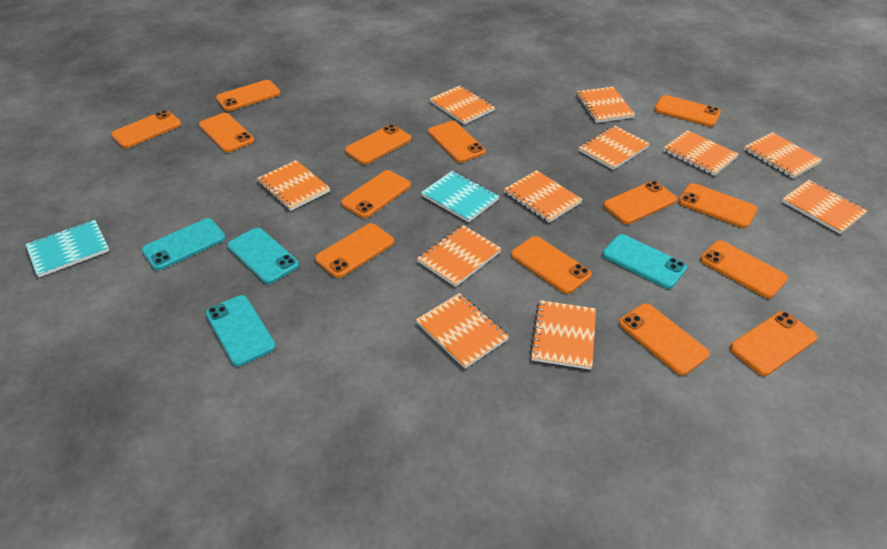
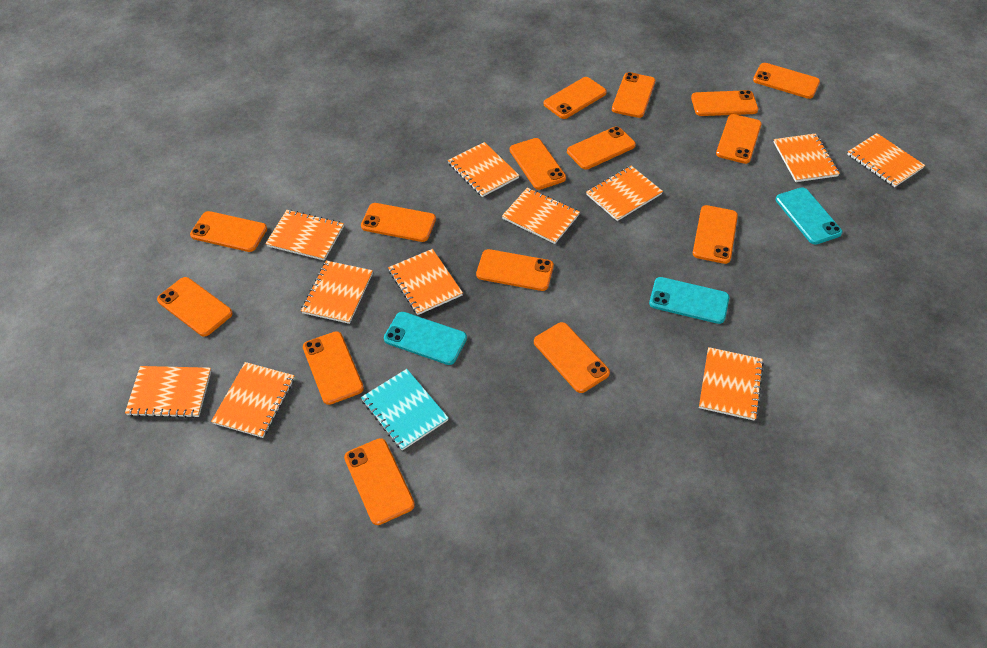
orange phone: [111,110,181,148] [199,113,254,152] [216,80,281,111] [315,223,394,278] [341,170,411,218] [345,124,411,165] [428,121,486,163] [511,236,591,294] [603,181,677,224] [619,303,710,375] [654,95,721,127] [678,183,758,228] [700,240,788,298] [730,311,817,376] = 14 -> [157,277,233,337] [190,211,267,252] [303,331,364,405] [344,438,415,525] [361,203,436,242] [476,249,554,291] [510,138,566,190] [534,322,610,393] [544,77,607,119] [567,126,636,170] [612,72,655,118] [691,90,758,116] [693,205,738,264] [716,114,762,164] [753,63,820,99] = 15
turquoise notebook: [25,220,109,277] [421,171,500,222] = 2 -> [361,369,449,451] = 1
turquoise phone: [141,218,226,270] [205,295,276,366] [227,228,299,284] [602,234,687,289] = 4 -> [384,312,467,365] [649,277,729,324] [776,187,843,245] = 3

